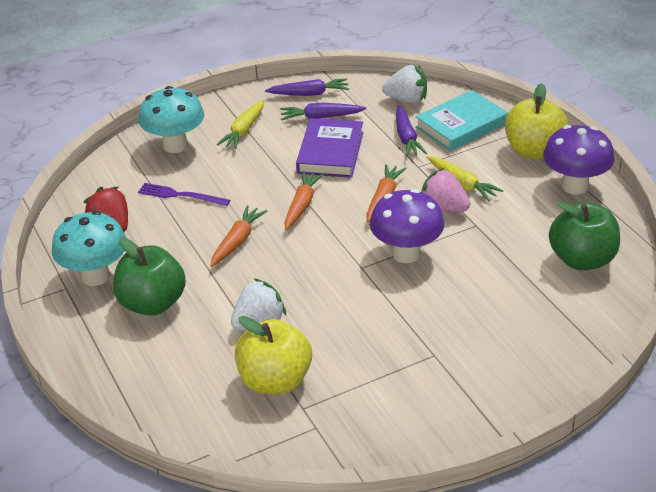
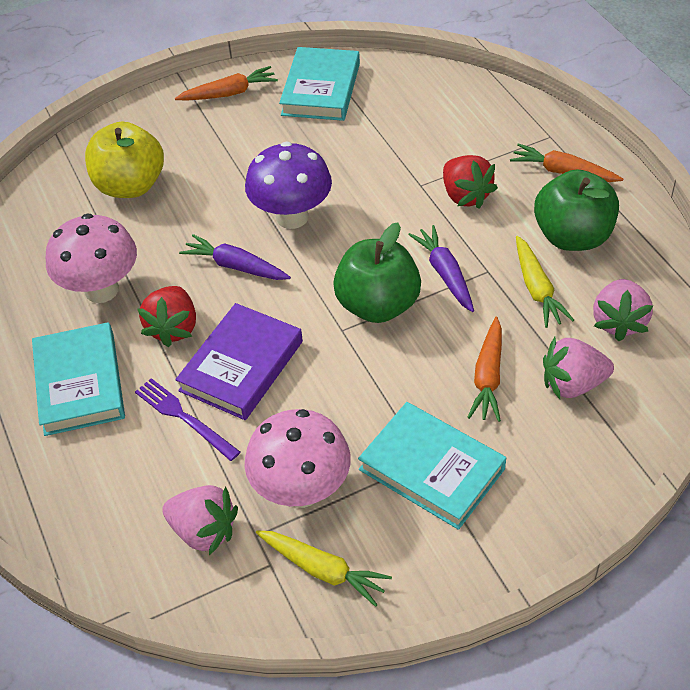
pink mushroom: none = 0 -> [46,214,137,303] [244,409,351,508] = 2
pink strawberry: [421,168,470,212] = 1 -> [162,485,238,555] [543,337,614,399] [593,279,653,341] = 3
purple carrot: [265,78,349,96] [280,103,367,120] [396,105,427,157] = 3 -> [179,234,291,280] [408,225,474,312] = 2
purple mushroom: [370,189,444,263] [543,125,614,194] = 2 -> [245,142,332,229] = 1
red strawberry: [84,187,128,232] = 1 -> [137,286,196,347] [443,155,498,209] = 2
turquoise book: [415,90,508,151] = 1 -> [32,322,125,436] [279,47,360,121] [358,402,506,530] = 3
turquoise mushroom: [52,211,126,286] [138,86,204,153] = 2 -> none = 0
white strawberry: [231,278,286,330] [382,65,427,103] = 2 -> none = 0
yellow apple: [235,316,312,395] [505,83,568,159] = 2 -> [85,122,164,198] = 1

